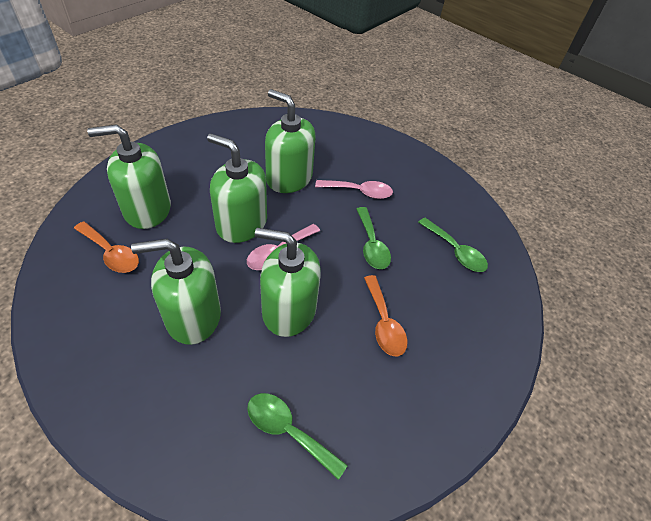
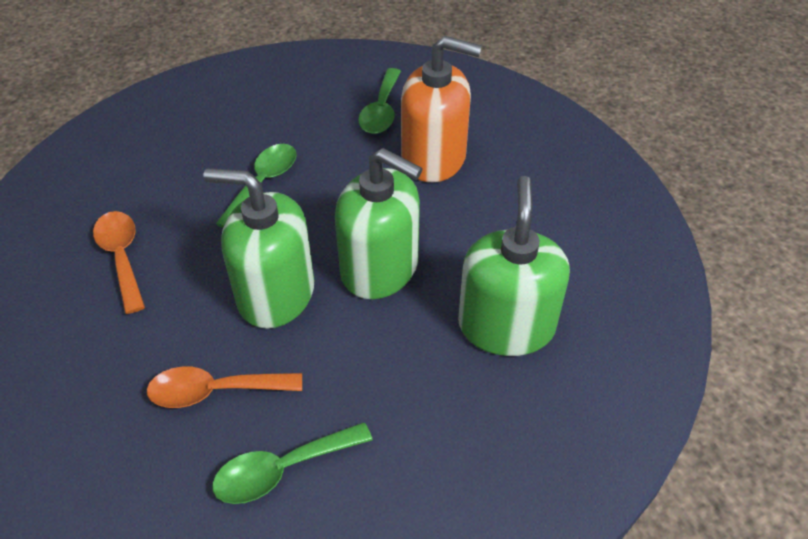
green soap dispenser: [87,124,171,229] [131,239,221,345] [207,134,267,243] [255,228,321,337] [265,89,315,193] = 5 -> [204,168,314,329] [335,148,423,299] [458,176,570,356] = 3
orange soap dispenser: none = 0 -> [401,36,482,182] = 1
pink spoon: [247,224,320,270] [315,180,393,199] = 2 -> none = 0

